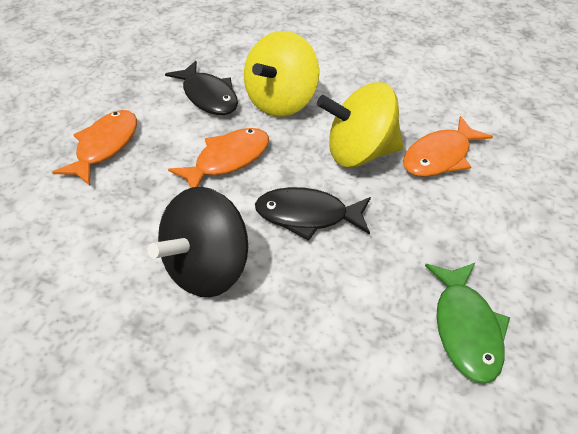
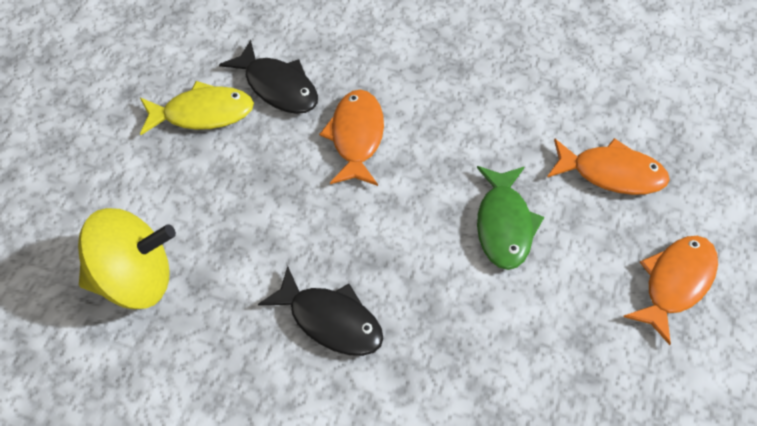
black spinning top: [148,187,248,297] = 1 -> none = 0
yellow fish: none = 0 -> [140,81,254,135] = 1
yellow spinning top: [244,31,319,117] [317,82,403,167] = 2 -> [78,208,176,309] = 1

